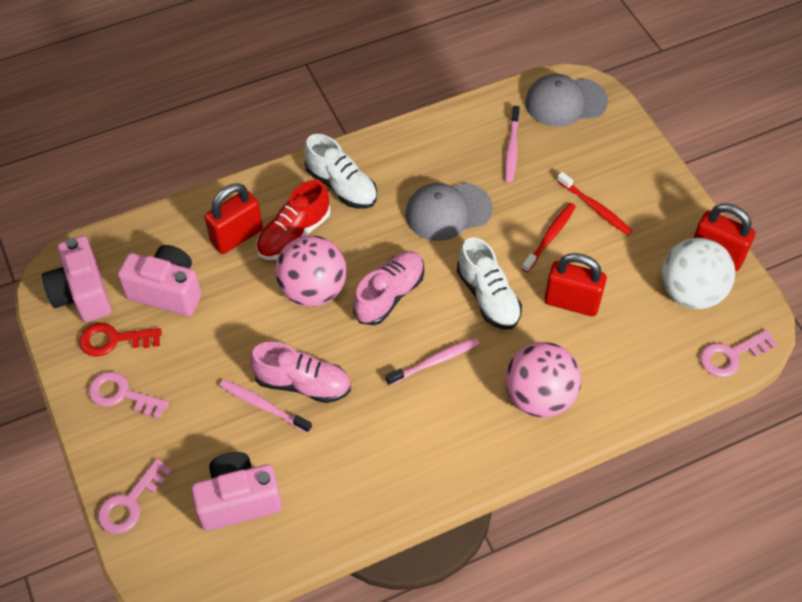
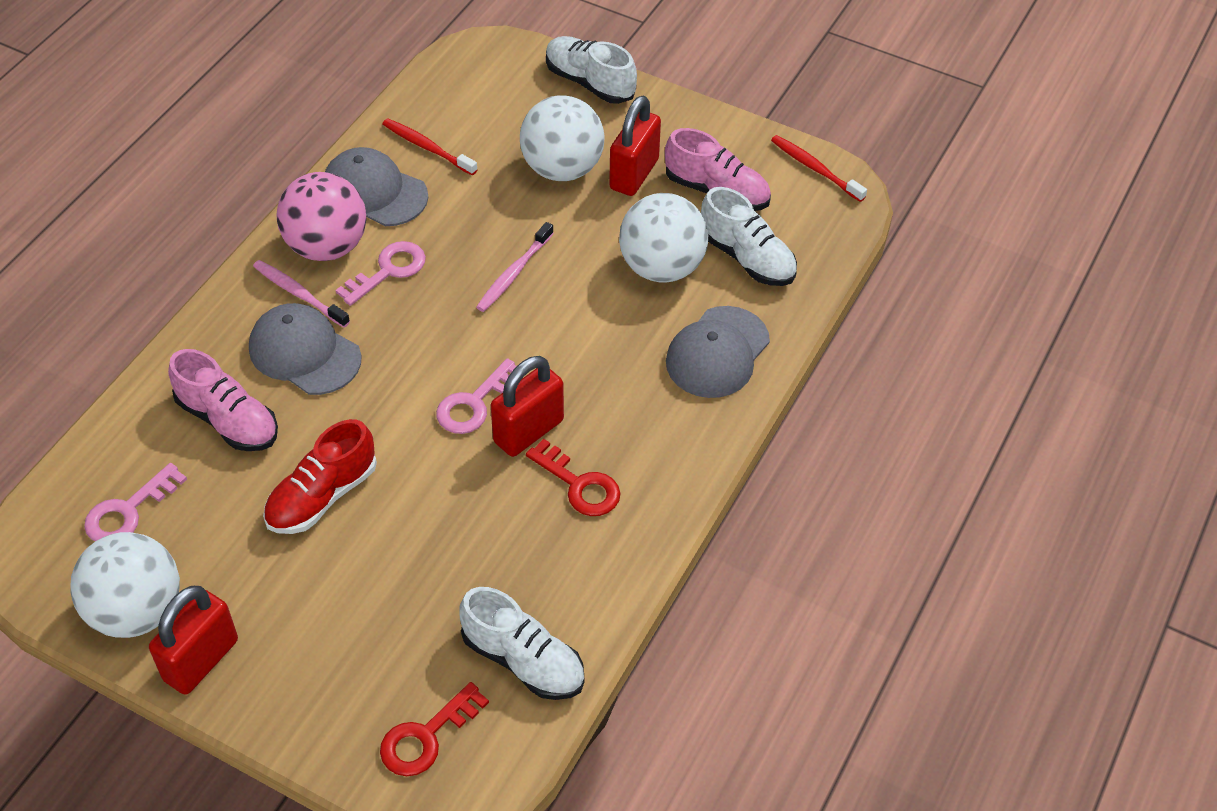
grey cap: [405,183,493,241] [525,74,608,127] = 2 -> [249,303,361,395] [325,147,428,226] [666,306,770,398] = 3
pink ball: [275,235,347,307] [505,342,581,418] = 2 -> [276,172,367,261] = 1
pink camera: [42,236,111,322] [118,245,201,316] [191,452,282,531] = 3 -> none = 0
pink toothbrush: [220,380,312,433] [386,338,480,386] [505,106,520,183] = 3 -> [253,260,350,328] [476,222,554,312] = 2
red key: [79,323,162,357] = 1 -> [380,682,489,776] [526,439,620,516] = 2
white ball: [662,238,735,309] = 1 -> [70,532,180,638] [520,96,605,181] [619,193,708,283] = 3
white shoe: [304,134,377,209] [457,237,522,329] = 2 -> [459,587,585,700] [546,36,637,104] [701,187,797,286] = 3

